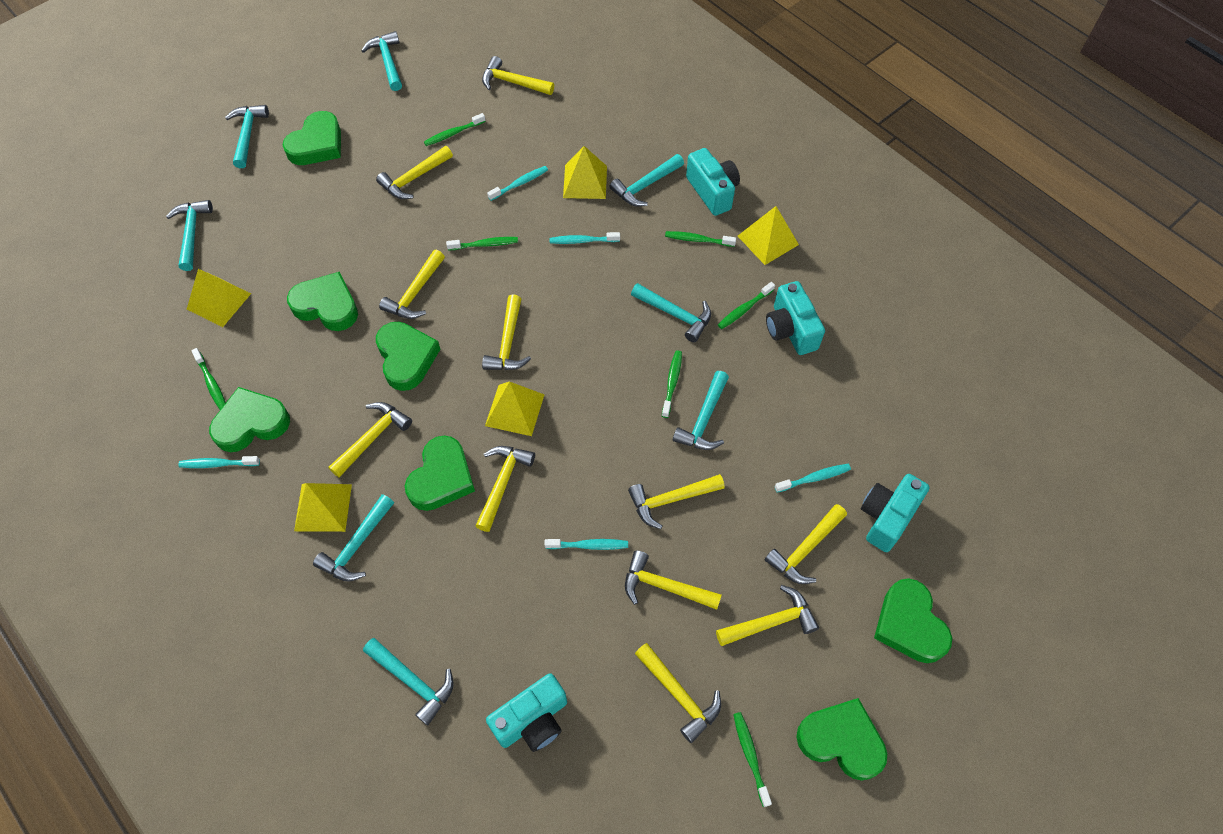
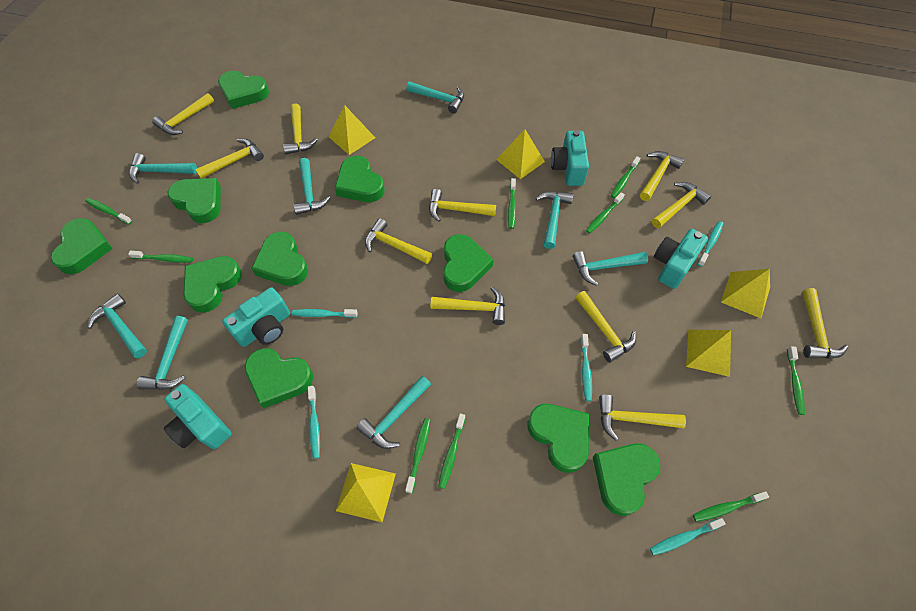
green heart: [209,387,290,452] [283,111,341,165] [287,272,358,331] [376,322,440,391] [405,435,475,511] [796,698,887,781] [874,578,952,663] = 7 -> [51,218,113,274] [168,178,221,223] [183,256,242,313] [218,71,269,109] [245,348,313,408] [251,232,308,286] [335,156,385,202] [443,234,493,292] [527,404,589,473] [593,443,661,516] = 10
green toothbrush: [191,348,226,410] [424,113,486,146] [446,237,518,250] [662,351,682,418] [665,231,736,247] [718,282,775,329] [733,712,772,807] = 7 -> [85,198,132,224] [128,251,193,263] [405,419,430,493] [438,414,465,489] [508,178,516,229] [586,192,625,234] [610,156,641,198] [693,491,769,522] [787,346,805,415] = 9

